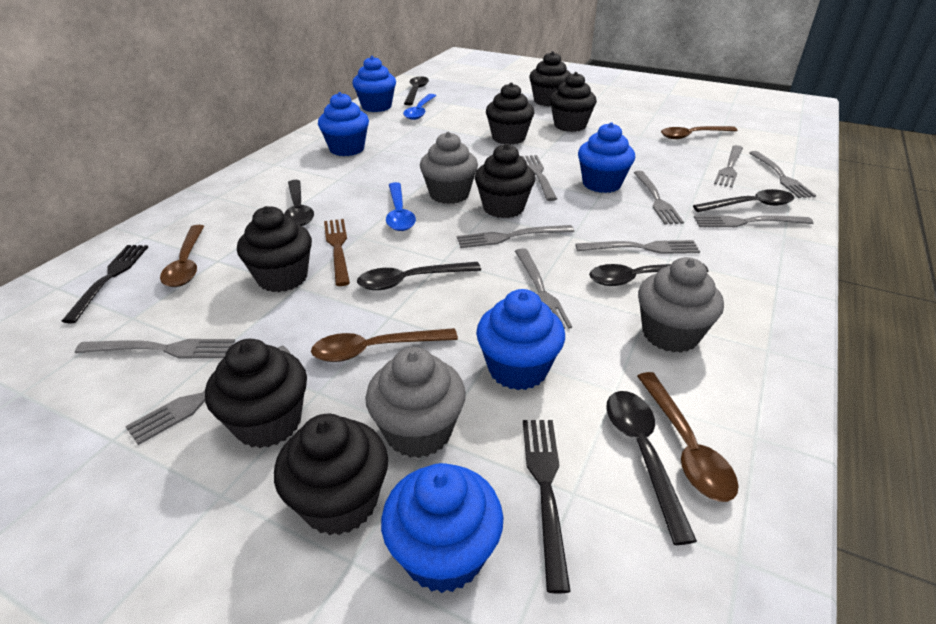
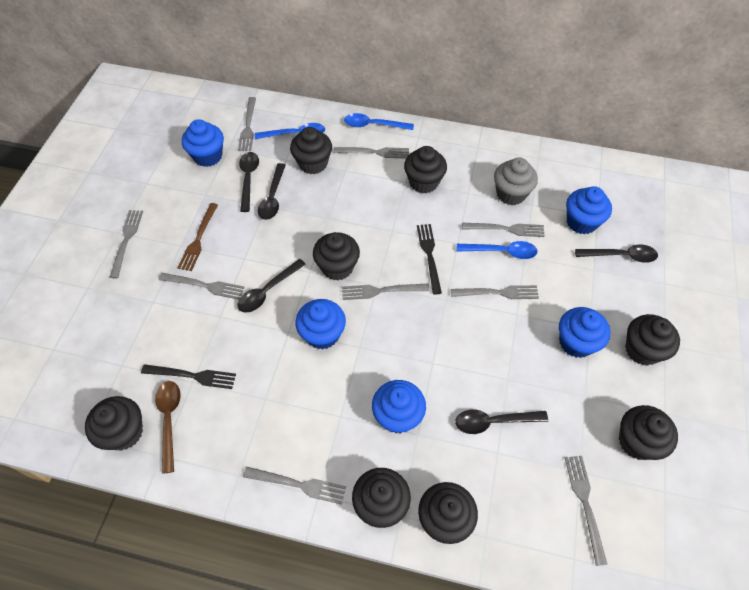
black cupcake: [205,339,307,448] [237,206,312,292] [274,414,388,535] [475,144,535,218] [486,82,534,145] [529,51,571,107] [550,72,597,132] = 7 -> [85,396,143,451] [290,127,332,174] [313,232,360,280] [352,468,411,528] [404,146,447,194] [418,482,478,544] [619,405,678,460] [625,314,680,366] = 8
black spoon: [284,180,314,226] [357,262,481,290] [404,76,429,105] [589,264,709,286] [606,391,697,545] [693,189,794,212] = 6 -> [237,259,306,313] [239,152,259,212] [258,163,286,220] [455,410,548,434] [575,244,658,263] = 5
blue spoon: [386,182,416,231] [403,94,436,120] = 2 -> [255,123,325,139] [344,113,414,130] [457,241,538,259] = 3
brown spoon: [160,225,204,287] [311,328,458,362] [637,372,739,502] [661,126,738,139] = 4 -> [155,381,181,474] = 1
grey cupcake: [365,347,466,458] [420,132,478,204] [638,257,724,353] = 3 -> [494,158,538,205] = 1
grey fork: [75,339,235,359] [125,345,291,445] [457,225,574,248] [515,248,572,329] [521,155,557,201] [575,240,700,254] [634,171,684,225] [694,215,813,227] [714,145,743,188] [749,151,816,198] = 10 -> [109,210,143,278] [159,273,245,300] [238,97,256,151] [243,467,346,505] [334,147,409,159] [342,284,429,300] [451,285,539,299] [462,223,545,237] [565,456,607,566] = 9

